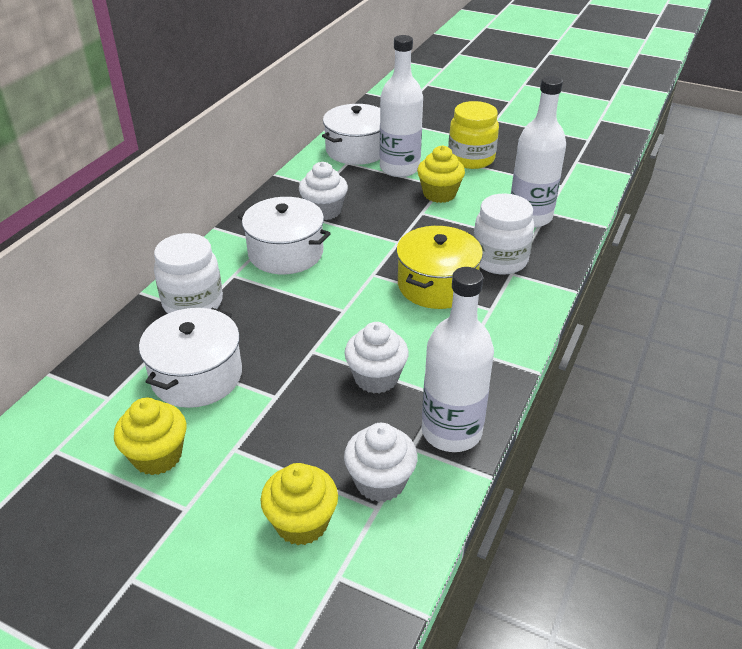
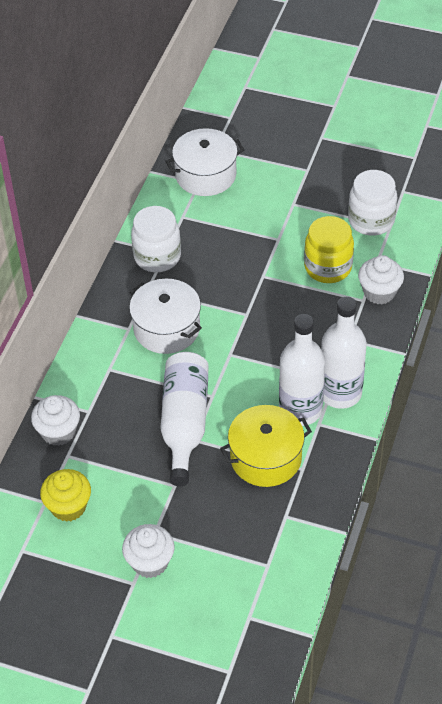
white pot: [139,308,242,408] [238,197,331,274] [322,104,380,165] = 3 -> [129,279,202,354] [165,128,244,196] = 2
yellow cupcake: [114,398,186,475] [261,463,338,545] [417,146,465,203] = 3 -> [40,469,91,522] = 1

